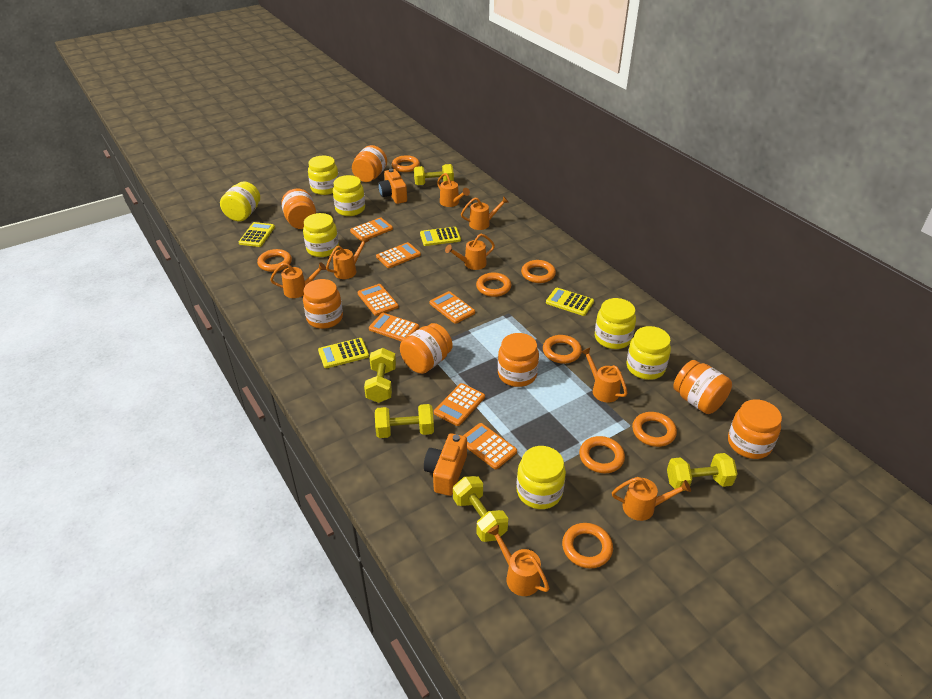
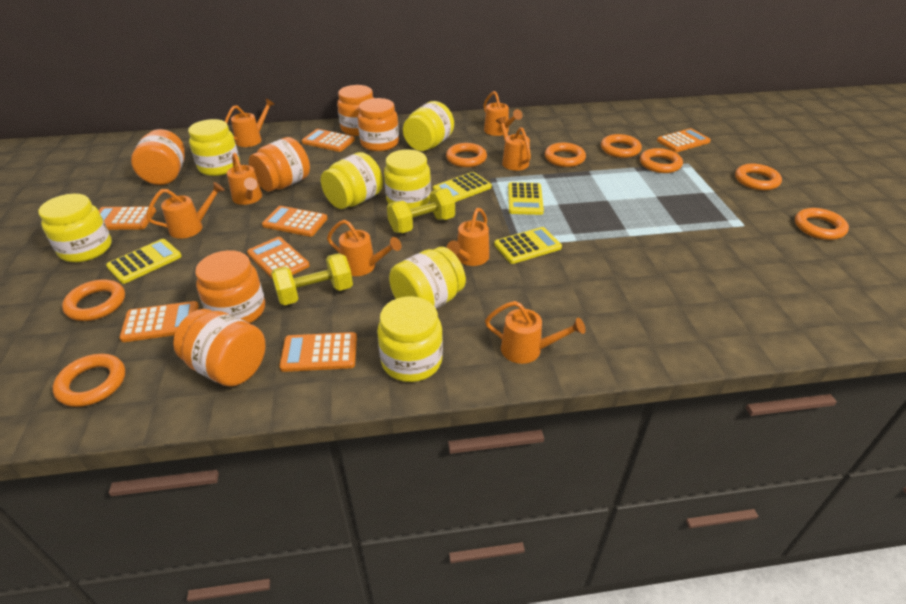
orange camera: [378,169,407,204] [424,433,467,496] = 2 -> none = 0
orange jar: [281,188,316,229] [303,279,343,329] [352,145,387,182] [400,323,453,374] [498,333,539,387] [673,360,732,414] [728,399,782,459] = 7 -> [131,129,185,185] [173,309,265,387] [195,250,265,323] [249,137,310,192] [337,85,374,136] [357,98,399,151] = 6
yellow dumbbell: [364,348,396,403] [375,404,434,438] [414,164,454,185] [453,476,508,542] [667,453,737,491] = 5 -> [271,253,353,305] [387,188,455,233] = 2

